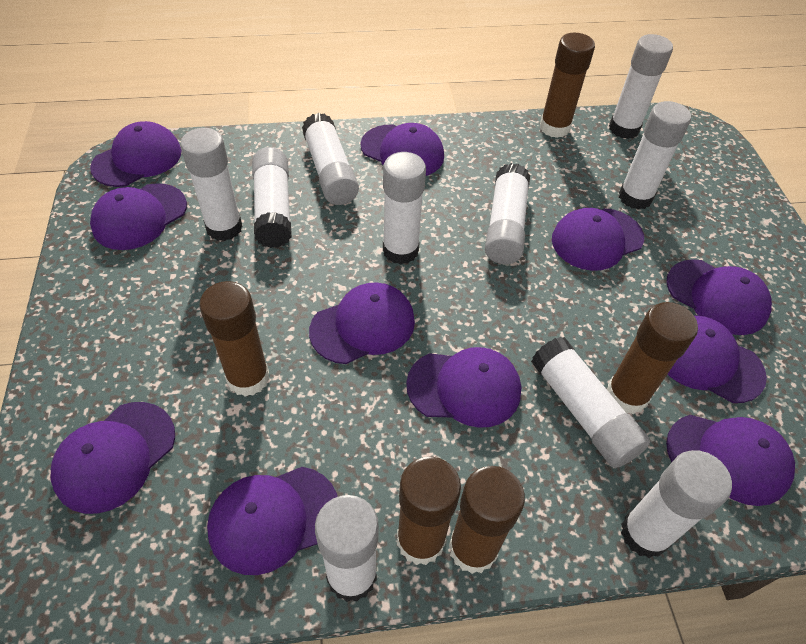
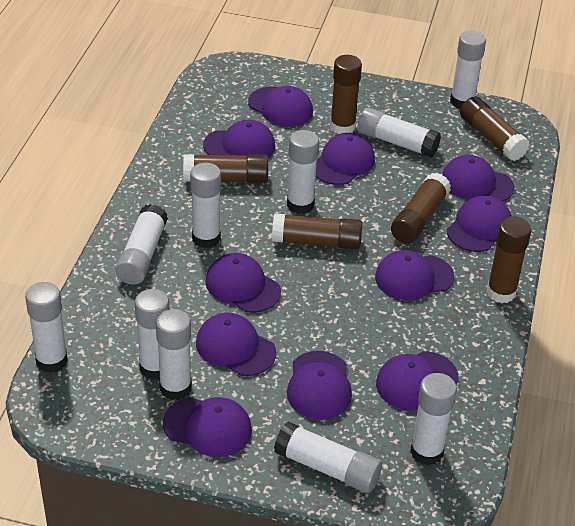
brown glue stick: [199,281,269,397] [397,457,461,565] [449,466,525,574] [540,33,595,138] [607,302,698,414] = 5 -> [183,154,268,183] [272,213,362,249] [330,55,362,134] [391,173,451,244] [460,97,530,161] [486,217,531,303] = 6

